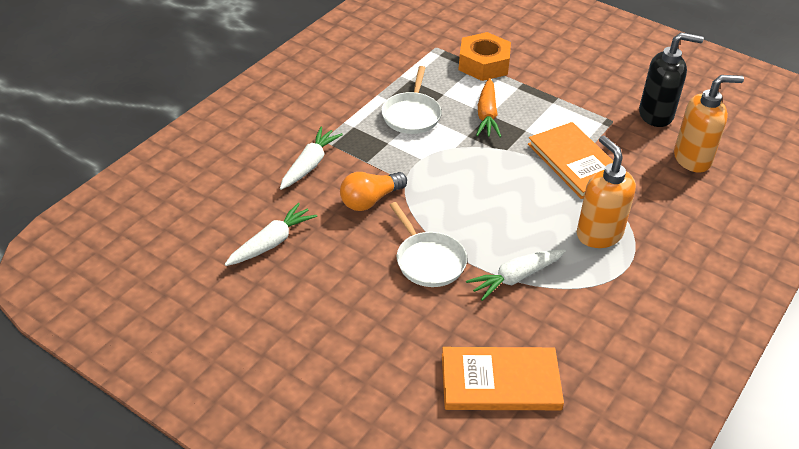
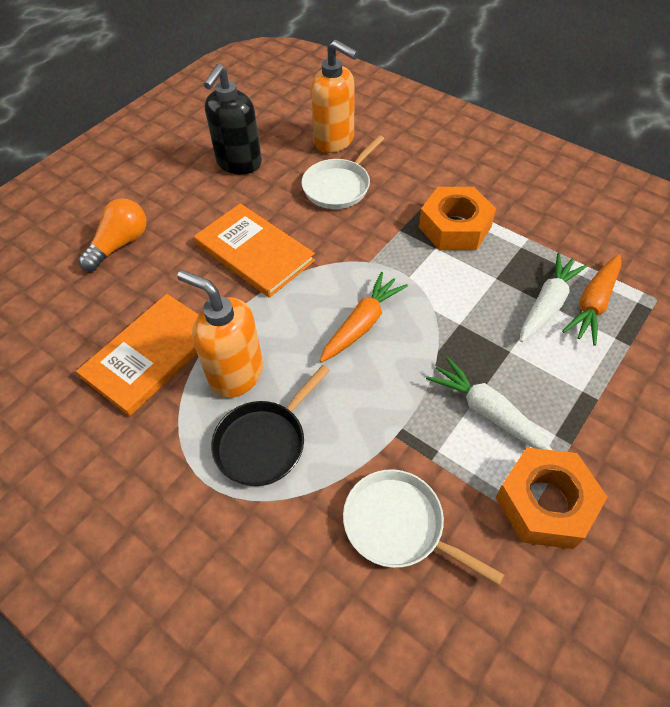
black pan: none = 0 -> [211,365,330,486] = 1
orange carrot: [476,78,501,137] = 1 -> [320,272,408,363] [562,254,621,346] = 2
orange nut: [458,32,511,81] = 1 -> [419,187,496,250] [495,447,608,549] = 2
white carrot: [225,202,317,266] [280,127,343,190] [466,249,566,301] = 3 -> [426,356,552,450] [520,253,588,342] = 2

